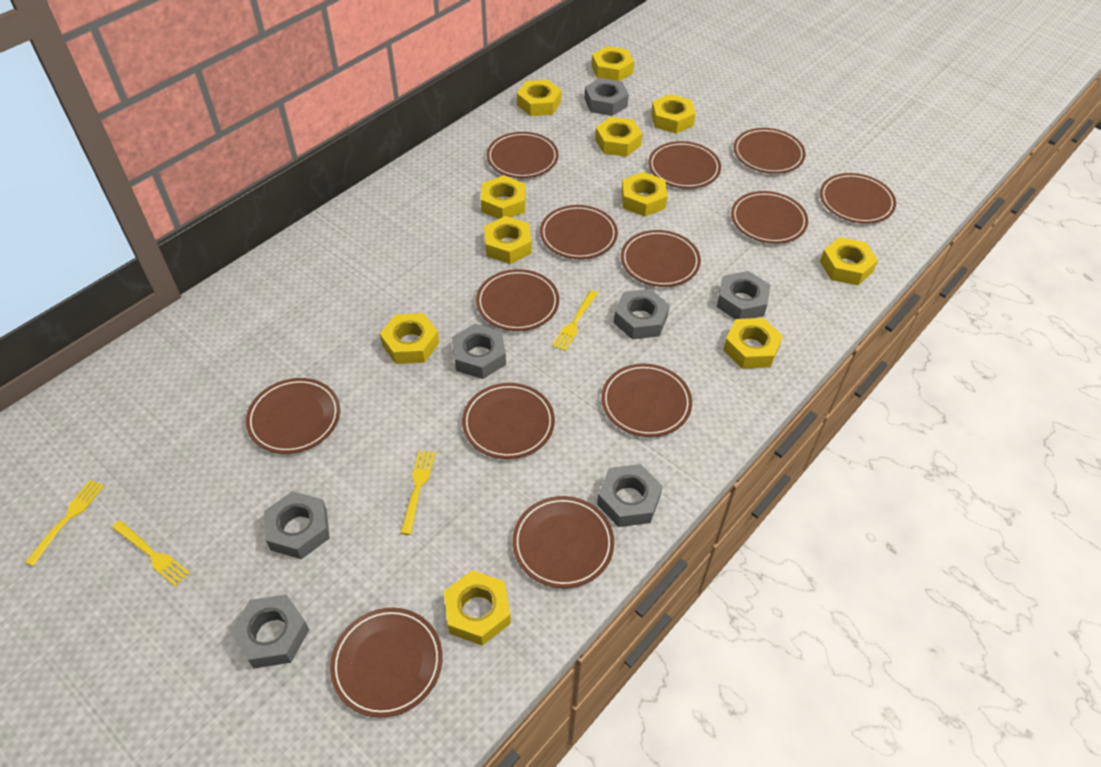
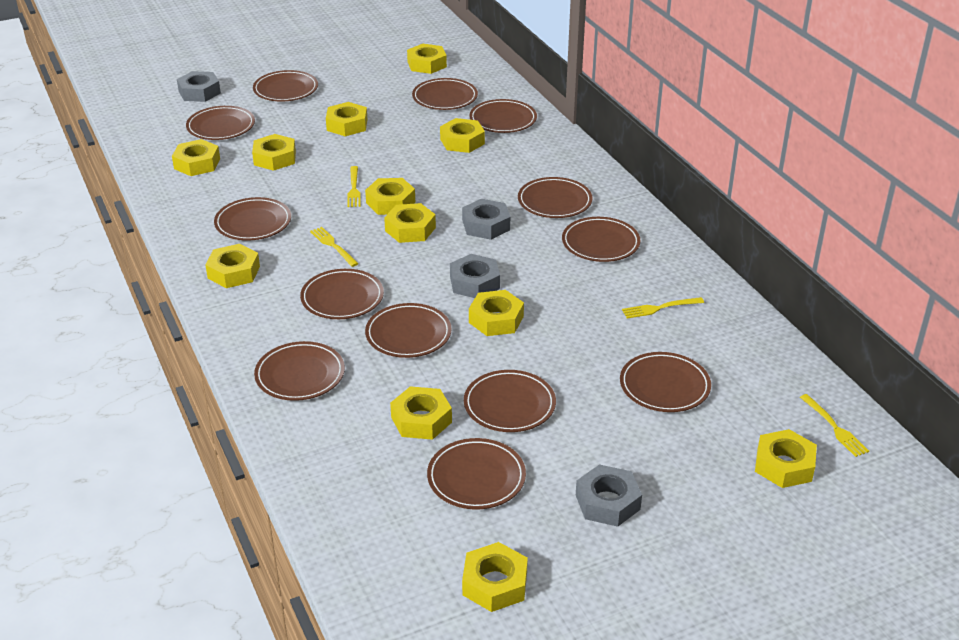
grey nut: [230,594,309,668] [264,491,330,559] [452,324,506,379] [585,78,629,116] [597,464,663,527] [614,289,670,339] [717,271,770,319] = 7 -> [177,71,221,102] [450,254,500,298] [462,199,510,240] [576,464,642,527] = 4
yellow nut: [380,313,439,364] [444,570,511,646] [481,175,525,219] [484,216,532,264] [517,79,562,116] [592,46,634,81] [595,117,642,157] [621,172,667,217] [651,94,696,134] [723,318,783,369] [820,237,878,285] = 11 -> [172,139,220,176] [206,244,260,288] [252,134,296,171] [326,102,368,136] [365,178,415,215] [384,203,436,243] [390,386,452,440] [407,44,447,74] [440,118,485,153] [462,542,528,612] [469,290,524,336] [755,429,817,488] = 12

